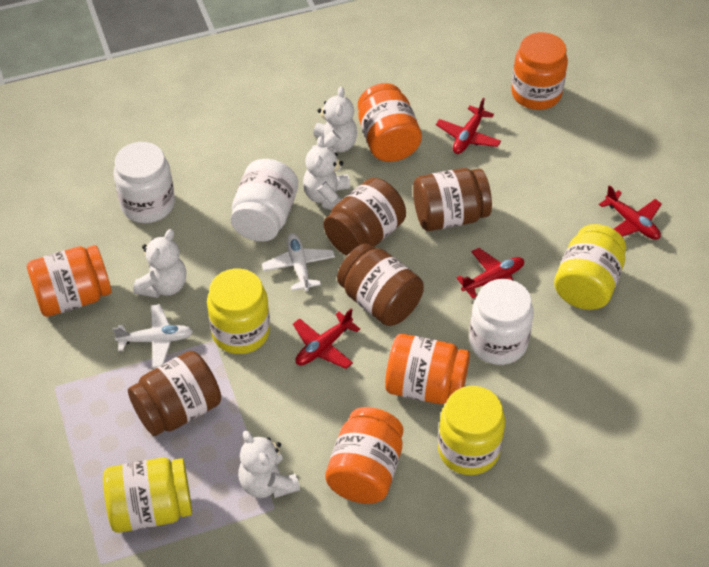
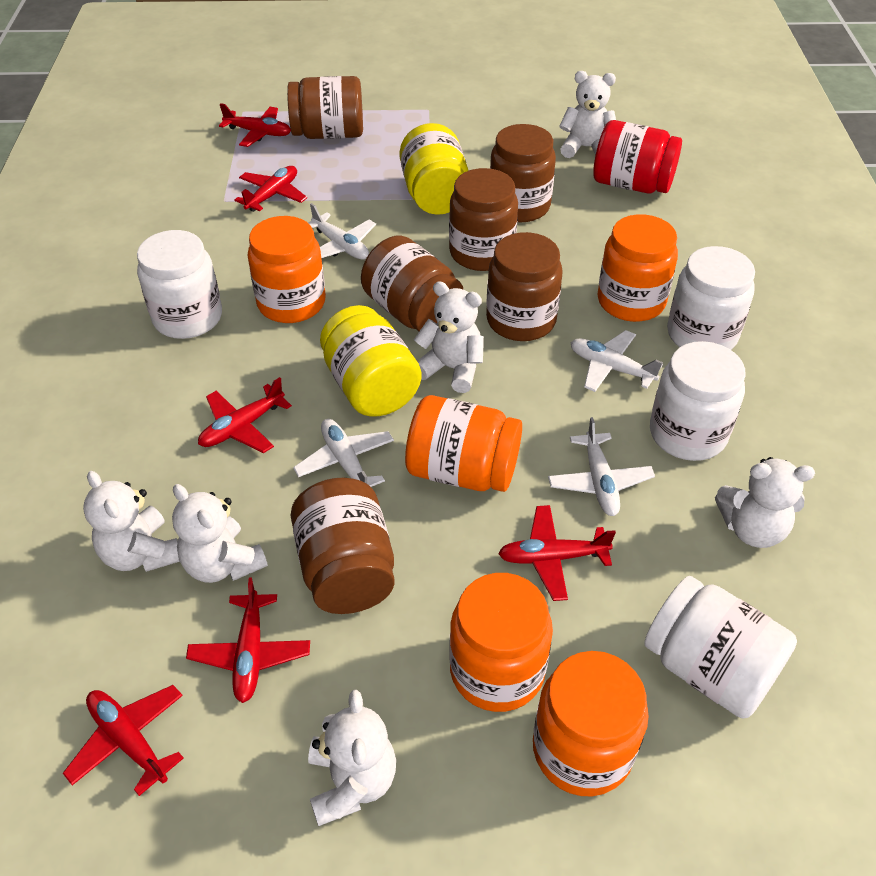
brown jar: [128,351,221,436] [324,178,406,256] [337,243,424,326] [413,168,492,231] = 4 -> [287,76,363,139] [291,478,395,614] [361,236,464,331] [449,168,518,271] [486,232,563,341] [490,124,556,222] = 6
red jar: none = 0 -> [593,120,682,193] = 1
red plane: [293,309,360,369] [436,98,501,154] [457,248,524,298] [599,185,662,240] = 4 -> [63,685,184,796] [186,577,310,703] [198,377,292,453] [219,103,291,147] [235,166,307,212] [498,505,616,601] = 6
white jar: [113,142,175,223] [231,159,298,241] [469,279,534,365] = 3 -> [137,230,222,339] [644,576,797,719] [650,341,746,461] [667,246,755,350] = 4
white plane: [113,304,193,368] [262,233,335,291] = 2 -> [293,419,394,487] [308,203,376,259] [548,417,655,516] [570,330,663,392] = 4
white teddy bear: [133,229,186,298] [238,431,300,498] [303,136,350,210] [312,86,357,153] = 4 -> [83,471,180,572] [172,484,268,583] [308,690,396,826] [414,281,484,393] [559,71,616,158] [715,457,815,548] = 6
yellow jar: [103,458,192,533] [207,268,270,354] [438,386,505,475] [554,224,626,310] = 4 -> [320,305,422,416] [399,123,468,215] = 2

